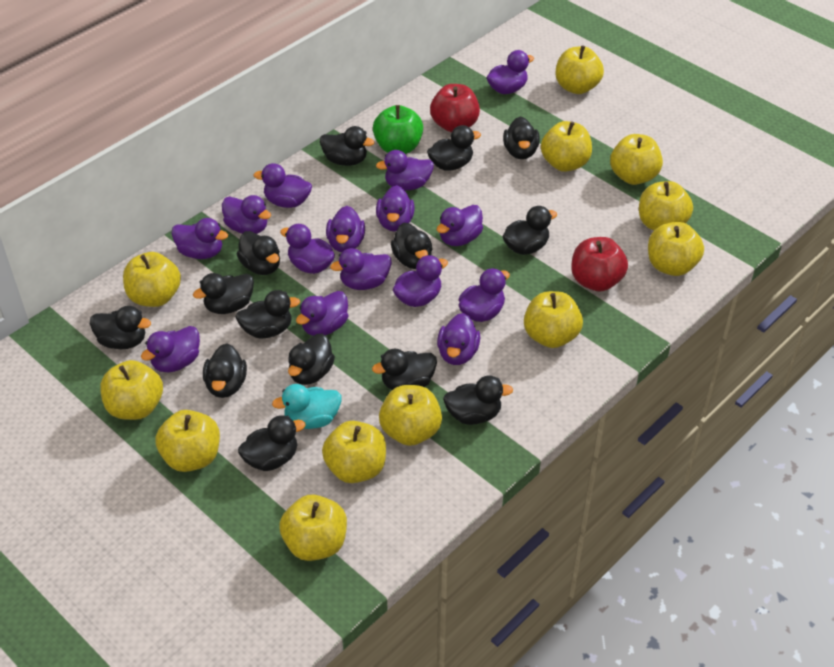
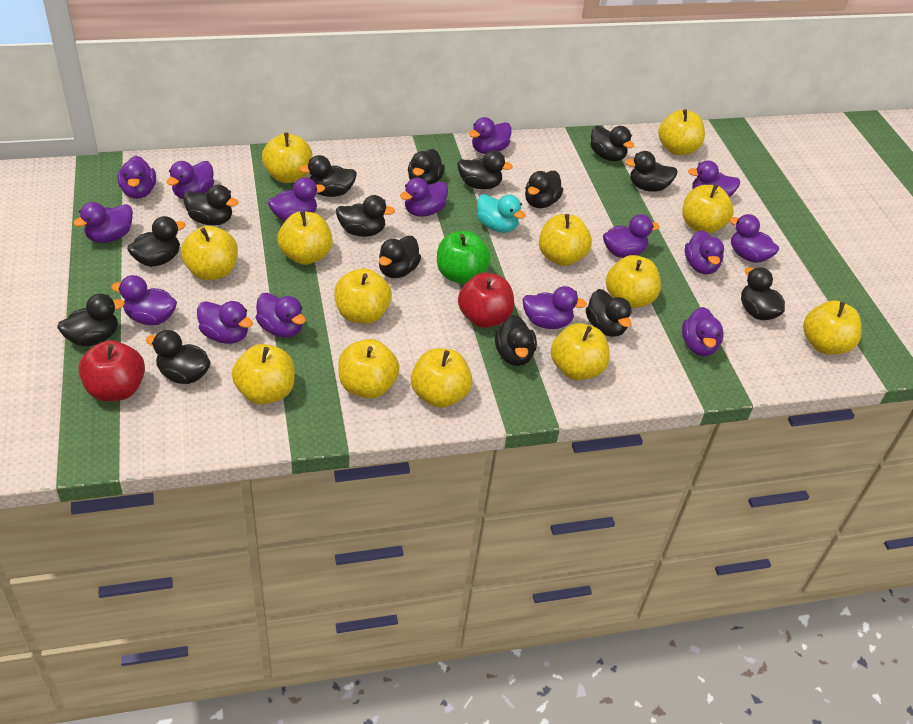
black duck: [90,306,151,349] [193,273,254,314] [203,343,247,398] [236,290,300,338] [237,231,280,275] [238,415,306,471] [288,334,335,385] [320,126,374,166] [372,349,437,390] [391,223,432,269] [427,125,481,171] [443,375,513,425] [502,206,557,255] [503,116,540,159] = 14 -> [57,294,125,346] [127,216,186,267] [146,330,211,384] [183,185,238,225] [299,155,357,197] [336,195,395,237] [379,236,421,278] [408,149,445,185] [457,150,513,189] [495,315,537,366] [525,171,563,208] [586,289,632,337] [590,125,634,161] [625,151,678,192] [741,267,785,320] = 15
yellow apple: [100,360,163,420] [123,252,181,307] [155,410,220,472] [279,494,347,561] [322,421,386,483] [379,385,442,446] [524,291,583,348] [541,121,592,172] [556,45,604,94] [610,134,663,185] [639,181,693,231] [648,222,704,276] = 12 -> [181,226,238,280] [232,344,295,405] [262,133,313,183] [277,211,333,265] [334,268,392,324] [338,339,400,399] [411,348,472,408] [539,214,592,266] [551,323,610,380] [606,255,661,308] [658,109,705,155] [682,184,734,234] [803,300,862,355] = 13

